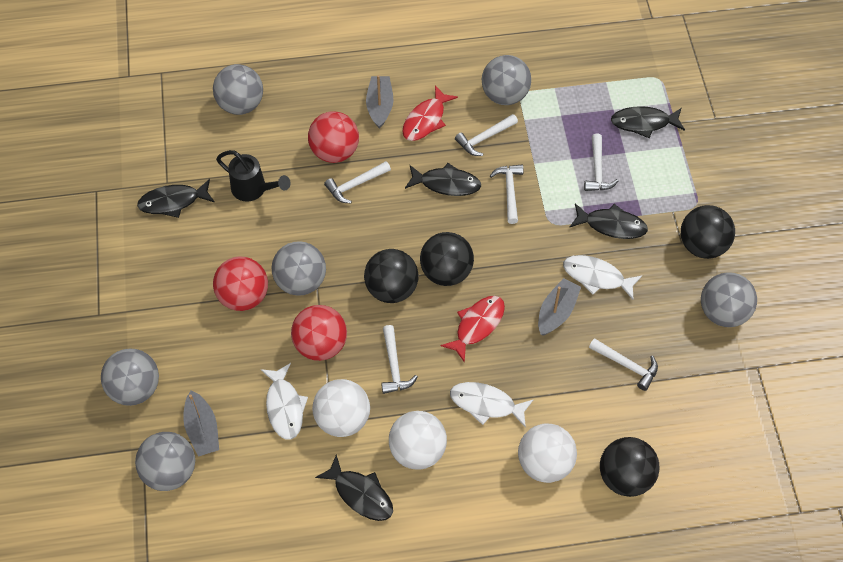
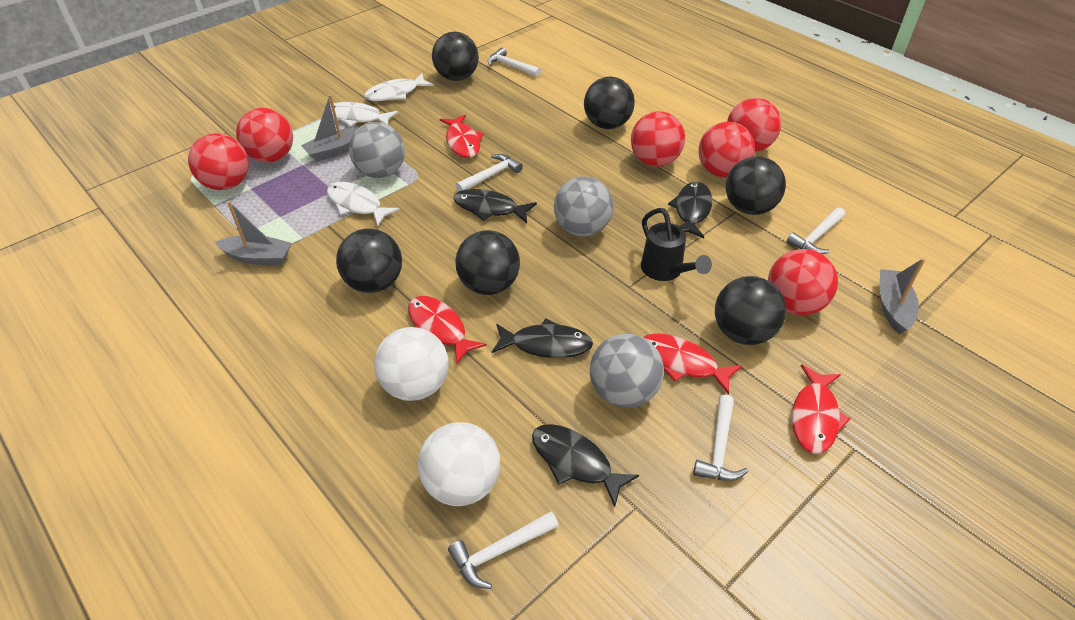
black ball: [364,249,419,303] [420,232,474,286] [600,437,659,497] [681,205,735,259] = 4 -> [336,229,402,293] [432,32,479,81] [455,230,520,295] [584,77,635,129] [715,276,786,345] [726,156,786,215] = 6
black fish: [137,179,215,218] [315,455,393,521] [405,163,481,196] [569,203,648,239] [611,106,685,138] = 5 -> [454,189,537,223] [492,318,593,358] [532,424,639,507] [668,182,712,238] = 4
grey ball: [101,348,159,406] [135,432,195,491] [213,64,263,115] [272,241,326,296] [482,55,531,105] [701,272,757,327] = 6 -> [349,122,405,178] [554,176,614,237] [590,333,664,408] = 3
red ball: [213,257,268,311] [291,305,347,361] [308,111,359,163] = 3 -> [188,133,249,190] [236,108,293,163] [631,111,685,167] [698,122,755,178] [727,98,781,152] [768,249,838,315] = 6
red fish: [402,85,458,141] [440,296,505,363] = 2 -> [408,296,487,364] [440,114,484,158] [643,333,742,395] [792,364,851,454] = 4
white ball: [312,379,370,437] [389,411,447,469] [518,424,577,483] = 3 -> [374,327,449,401] [418,422,500,506] = 2
white hammer: [324,161,391,203] [381,325,418,394] [455,114,518,156] [490,164,524,224] [584,134,618,191] [589,338,658,391] = 6 -> [448,511,559,589] [456,154,523,191] [488,48,541,77] [693,395,748,481] [786,207,845,254] = 5

